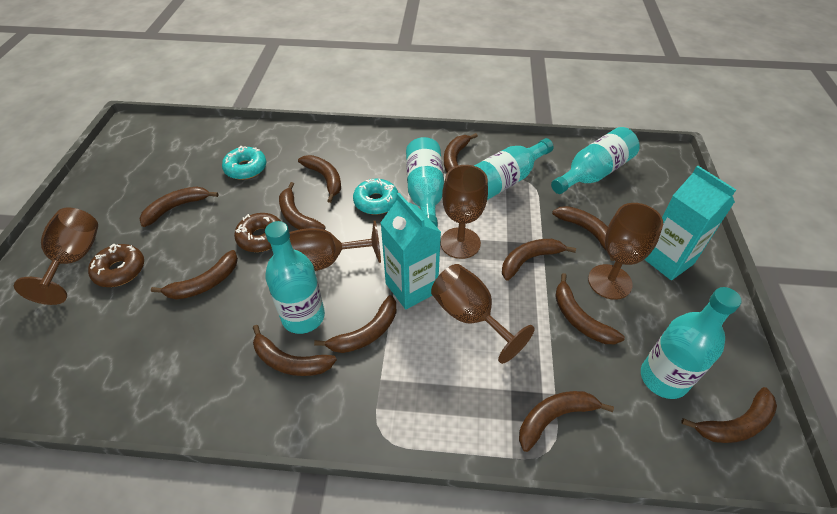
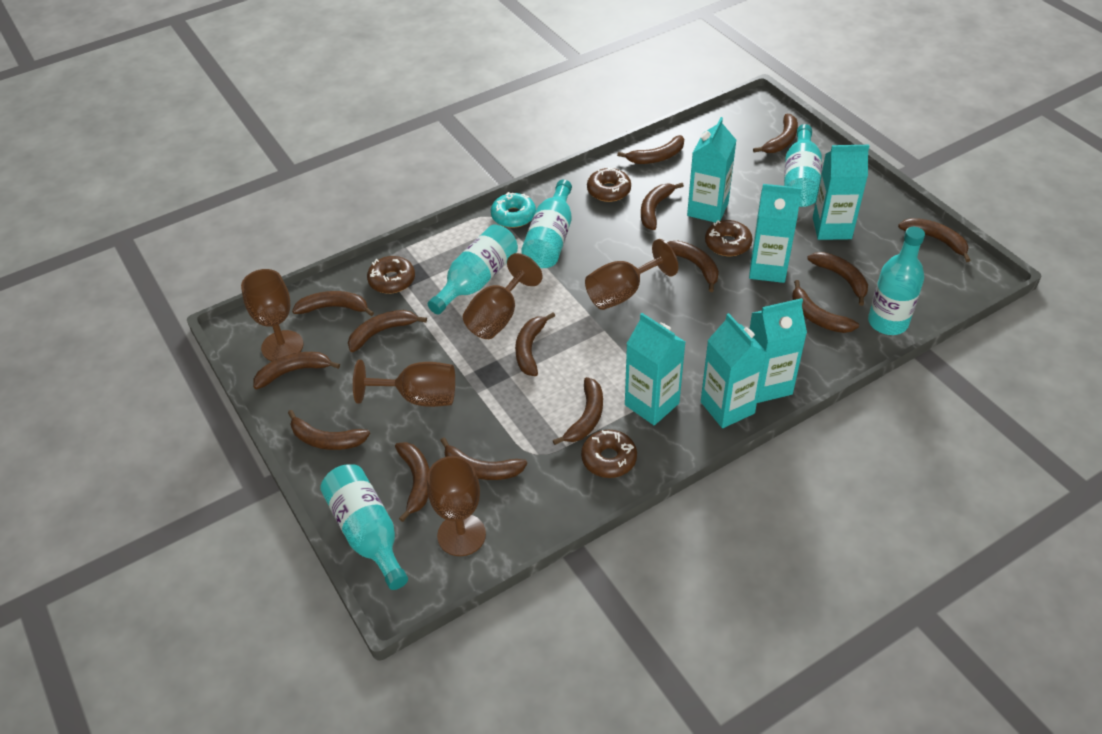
brown banana: [139,187,218,227] [151,250,238,300] [253,325,337,376] [279,182,326,230] [298,155,341,203] [314,295,396,353] [444,133,478,172] [502,239,576,281] [519,391,614,452] [552,206,614,261] [555,273,625,344] [681,387,777,443] = 12 -> [253,352,340,389] [288,410,370,450] [292,291,374,316] [348,310,427,352] [395,442,429,522] [440,437,527,480] [515,312,555,376] [553,377,603,445] [617,135,684,164] [641,183,684,230] [667,241,719,292] [753,114,798,153] [792,280,859,333] [807,252,868,306] [898,218,970,262] = 15
brown donut: [88,244,144,287] [234,213,281,252] = 2 -> [367,256,415,294] [581,430,637,478] [587,167,631,202] [705,220,753,256] = 4
turquoise carton: [380,193,441,309] [644,166,736,280] = 2 -> [625,313,685,425] [687,117,737,223] [701,313,766,428] [749,184,802,283] [750,298,807,403] [813,145,869,240] = 6
turquoise donut: [222,146,266,180] [353,179,398,214] = 2 -> [491,192,536,228] = 1

